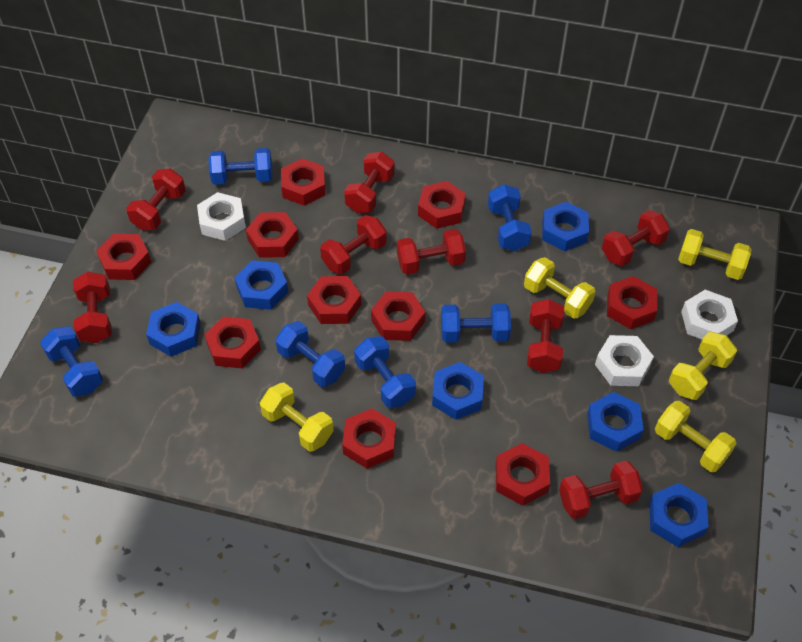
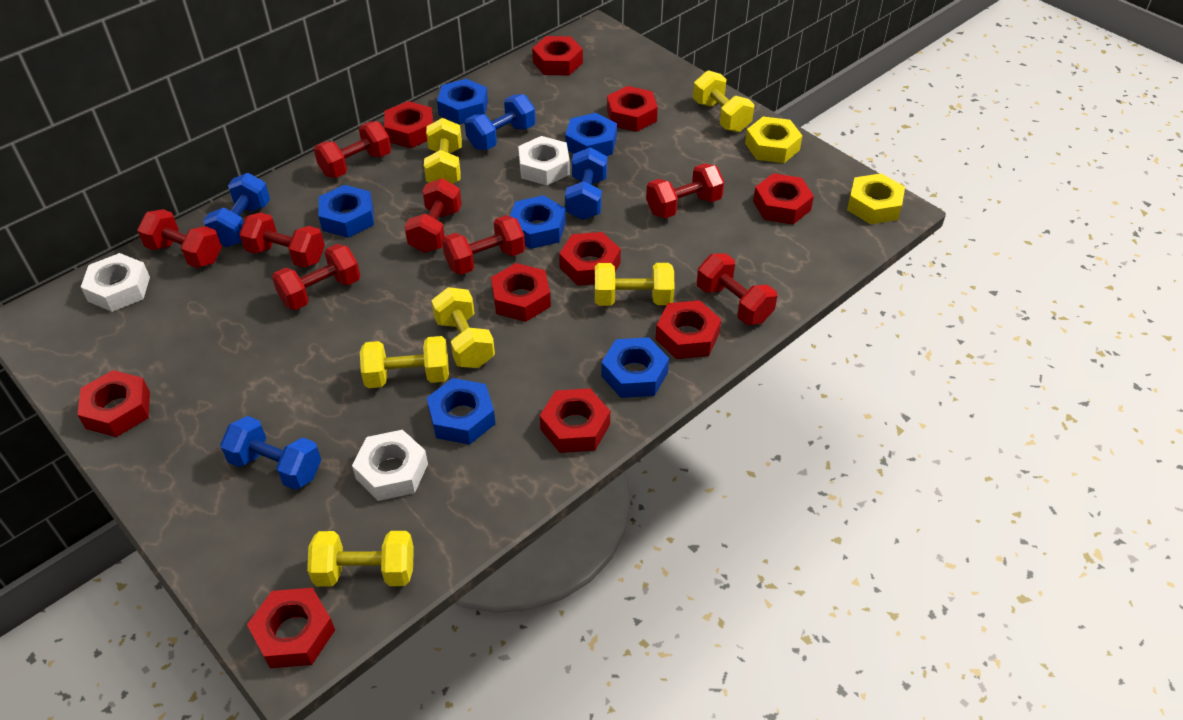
blue dumbbell: [40,326,103,397] [208,148,273,185] [275,321,345,387] [354,336,416,408] [441,303,511,343] [488,184,532,251] = 6 -> [203,173,270,247] [220,416,321,490] [465,94,536,150] [565,147,607,220] = 4
yellow dumbbell: [260,382,334,452] [524,257,596,319] [655,401,737,472] [669,332,737,400] [678,229,751,280] = 5 -> [307,531,414,587] [360,336,449,388] [424,118,462,184] [431,287,495,368] [595,263,675,306] [693,70,754,132] = 6
yellow nut: none = 0 -> [745,117,802,163] [847,173,905,224] = 2

